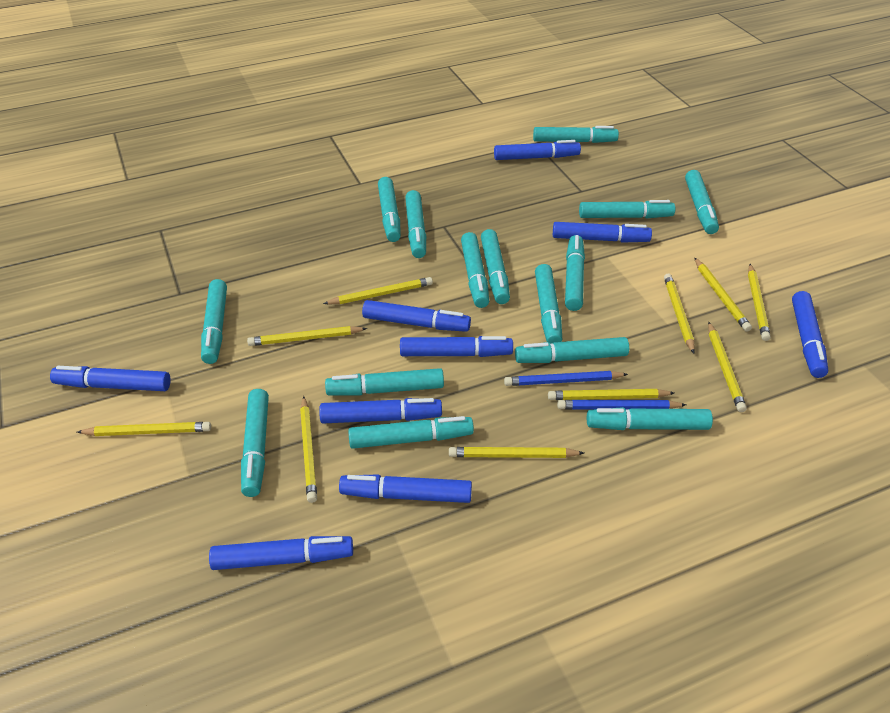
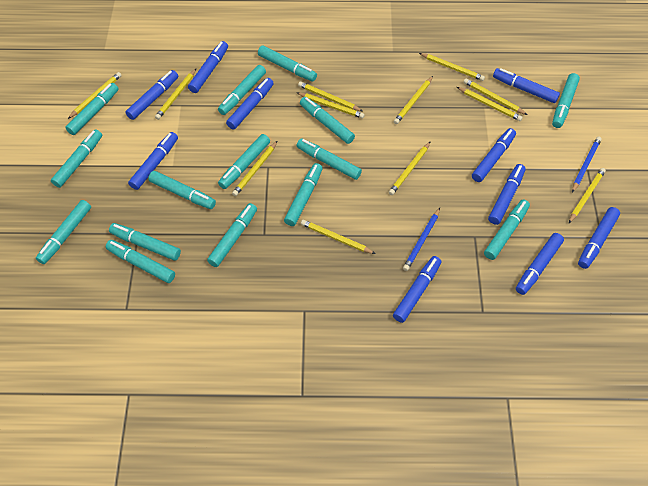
blue marker: [50,366,170,391] [209,536,353,570] [319,398,442,424] [339,474,472,503] [362,300,471,332] [400,336,513,357] [494,140,581,160] [553,222,652,243] [792,291,828,378] = 9 -> [125,70,178,120] [128,132,178,190] [188,41,228,93] [226,78,274,130] [393,256,441,323] [472,128,516,182] [488,164,526,225] [493,68,560,103] [516,233,564,295] [578,207,620,269] = 10
yellow pencil: [77,422,211,436] [247,326,367,346] [300,396,317,503] [323,277,433,304] [449,447,584,458] [548,389,674,400] [664,273,695,354] [694,257,752,332] [708,322,747,412] [748,264,771,341] = 10 -> [68,72,122,119] [155,69,196,120] [232,141,277,196] [297,93,365,119] [298,82,363,111] [301,220,375,254] [389,141,431,195] [394,76,433,124] [419,53,485,81] [457,87,523,121] [464,78,527,115] [569,168,606,223] = 12

